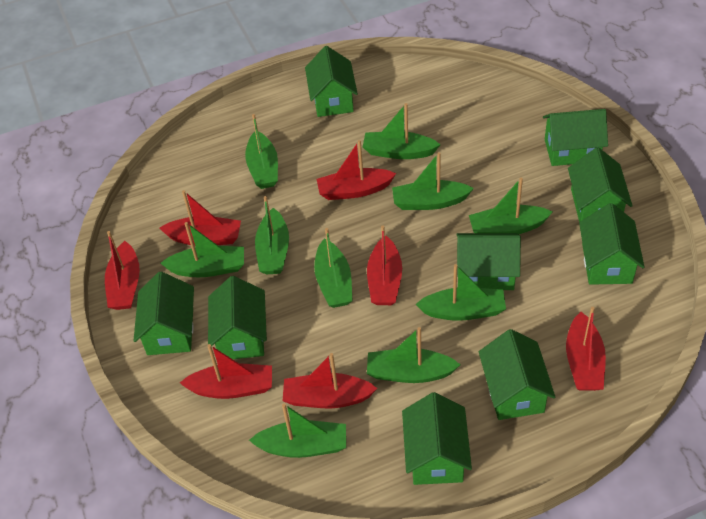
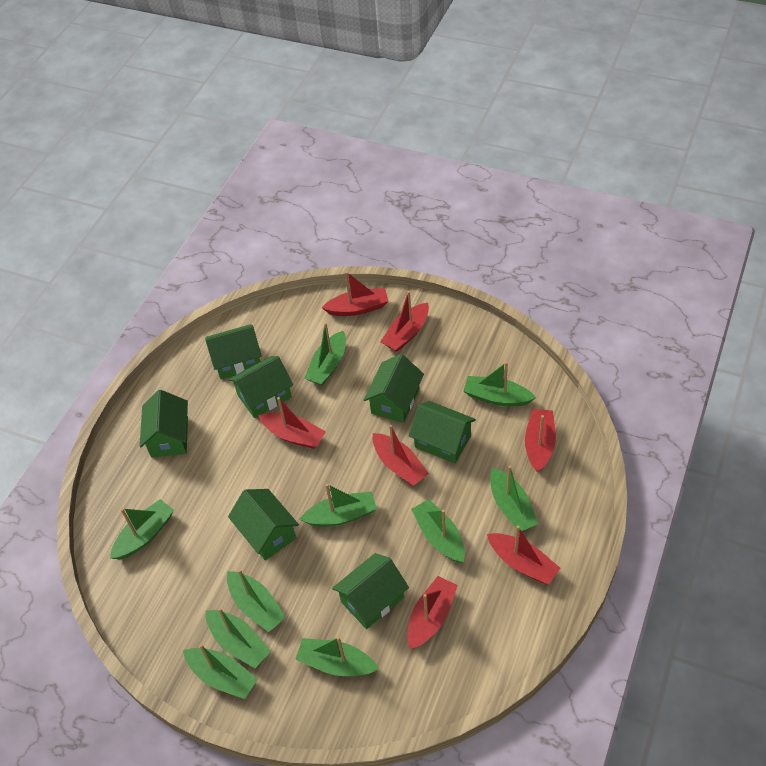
green house: [133,271,194,355] [208,276,267,359] [305,46,358,117] [402,392,472,485] [457,233,521,290] [479,329,555,420] [543,109,608,166] [568,147,633,222] [579,203,644,285] = 9 -> [140,390,188,457] [205,324,262,379] [228,489,299,561] [229,356,293,418] [332,553,409,629] [364,354,424,423] [409,401,476,463] = 7

